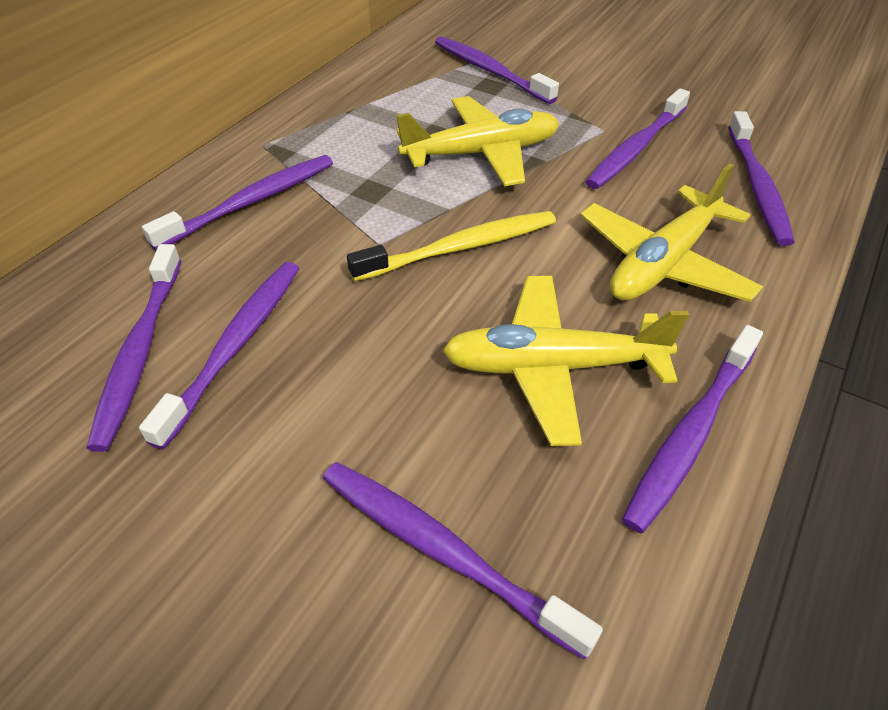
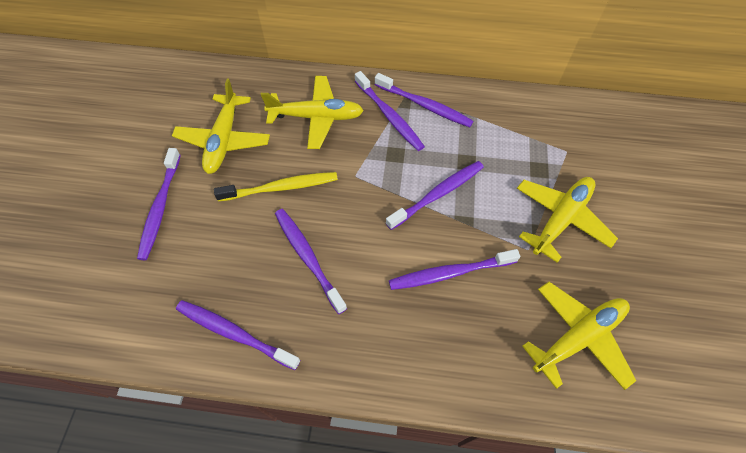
purple toothbrush: [87,244,181,452] [139,262,299,450] [142,155,333,251] [323,462,603,660] [435,36,559,104] [585,88,690,189] [622,325,763,533] [728,111,795,246] = 8 -> [137,148,181,260] [176,300,300,370] [275,209,347,314] [355,71,425,151] [375,73,474,127] [386,161,484,230] [389,249,520,290] = 7
yellow plane: [396,96,559,186] [442,276,689,446] [580,163,763,302] = 3 -> [172,79,270,174] [261,76,364,149] [517,177,618,263] [522,282,636,390] = 4

